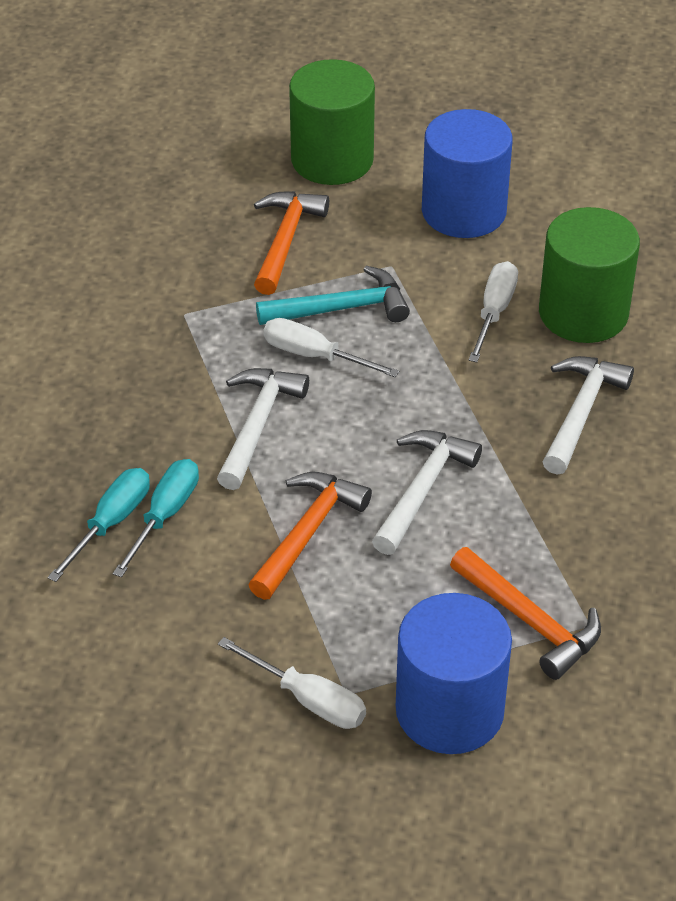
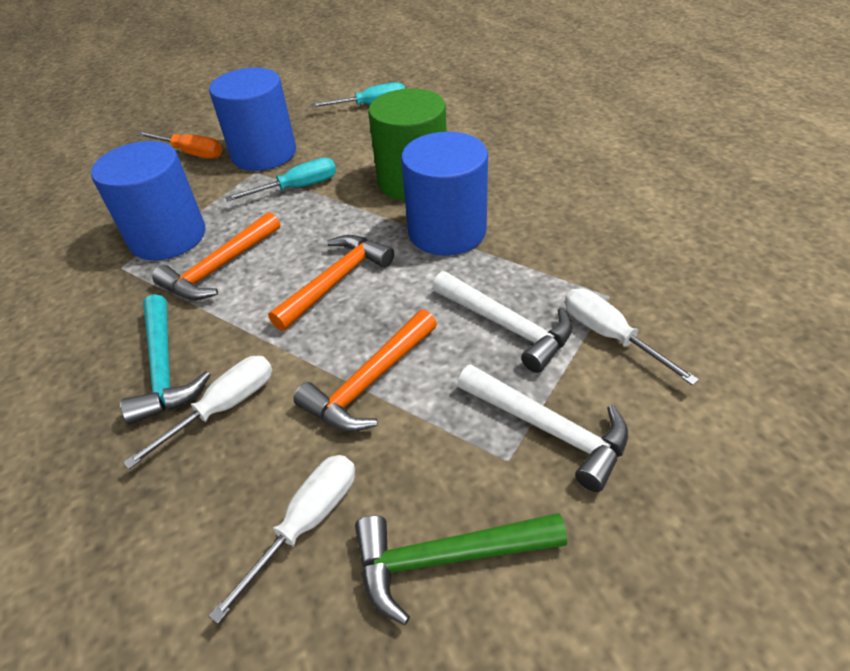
blue cylinder: [396,593,512,754] [422,109,513,238] = 2 -> [91,141,205,260] [209,68,296,171] [401,132,488,256] = 3
green cylinder: [289,59,375,185] [539,207,640,343] = 2 -> [368,88,447,200] = 1
green hammer: none = 0 -> [355,513,567,625] = 1
orange screwdriver: none = 0 -> [137,132,222,159] = 1
white hammer: [217,368,309,490] [372,430,482,555] [543,356,634,475] = 3 -> [432,271,572,373] [457,364,628,492] = 2

